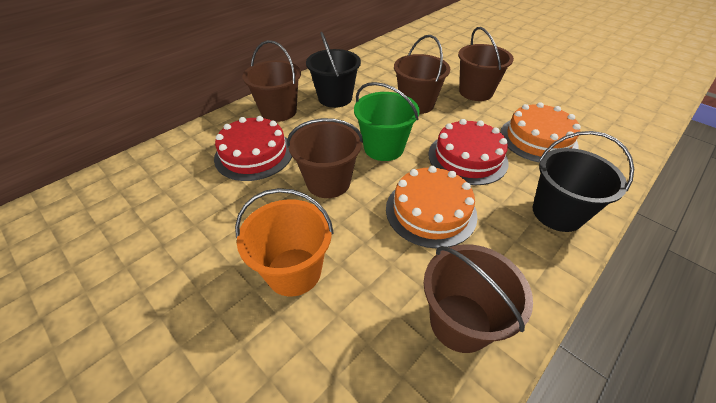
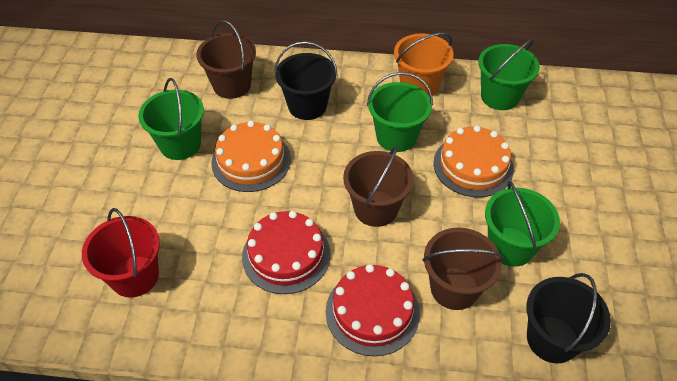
brown bucket: [242,40,301,122] [287,118,363,198] [394,35,450,114] [424,244,533,353] [458,27,514,101] = 5 -> [196,20,256,99] [343,146,414,227] [422,227,504,310] = 3
green bucket: [354,82,420,161] = 1 -> [138,78,204,160] [367,72,433,152] [478,39,540,110] [485,181,560,267] = 4
red bucket: none = 0 -> [82,208,160,298] = 1

